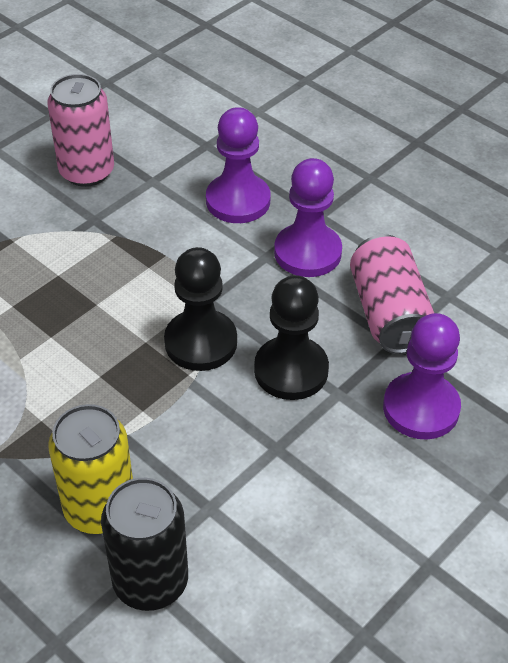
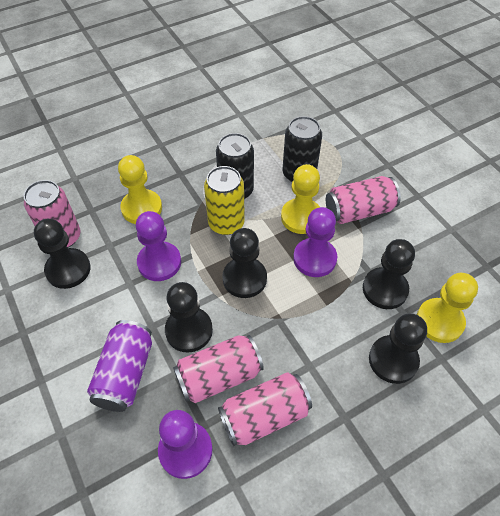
black can: [101,478,188,611] = 1 -> [216,133,254,199] [282,116,322,182] = 2
black pawn: [164,247,237,371] [254,275,329,400] = 2 -> [34,219,91,289] [165,282,213,353] [222,228,267,298] [363,239,415,309] [369,313,427,384] = 5
pink can: [47,74,114,187] [350,234,434,354] = 2 -> [24,180,81,248] [173,335,264,403] [218,372,312,446] [326,176,401,224] = 4
purple can: none = 0 -> [87,320,152,412] = 1
yellow pawn: none = 0 -> [118,155,162,224] [281,164,320,234] [417,273,478,343] = 3

